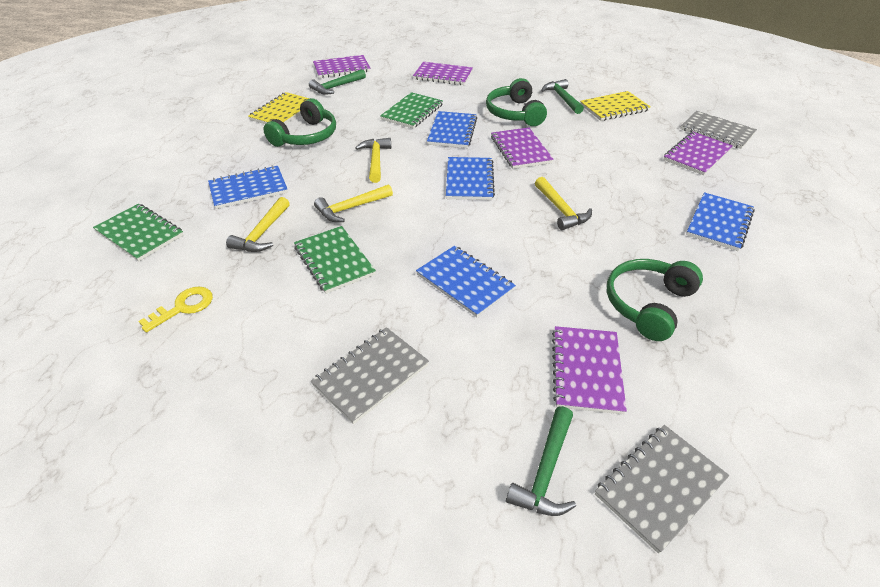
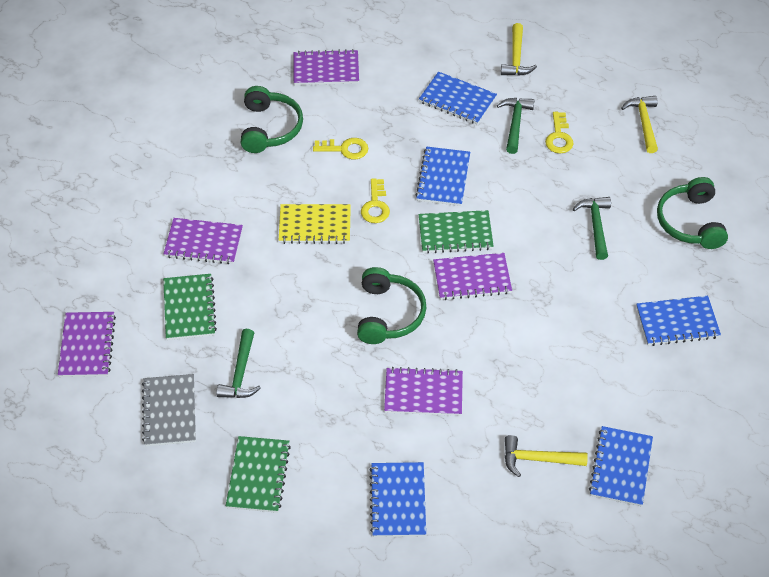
grey notebook: [311,327,429,424] [595,425,729,554] [681,111,757,149] = 3 -> [142,374,196,446] = 1
yellow hammer: [226,197,290,252] [314,184,393,222] [355,138,391,183] [535,177,592,230] = 4 -> [501,23,537,76] [505,435,588,477] [621,96,658,153] = 3
yellow key: [139,287,213,332] = 1 -> [313,138,368,159] [361,178,390,223] [545,112,573,154] = 3
yellow notebook: [248,92,310,124] [580,91,651,121] = 2 -> [279,204,351,244] = 1

